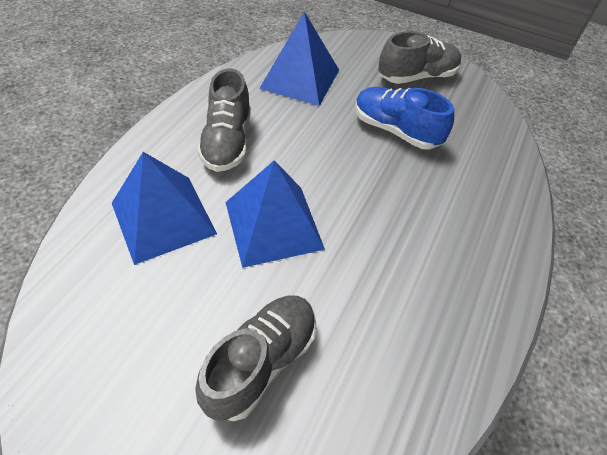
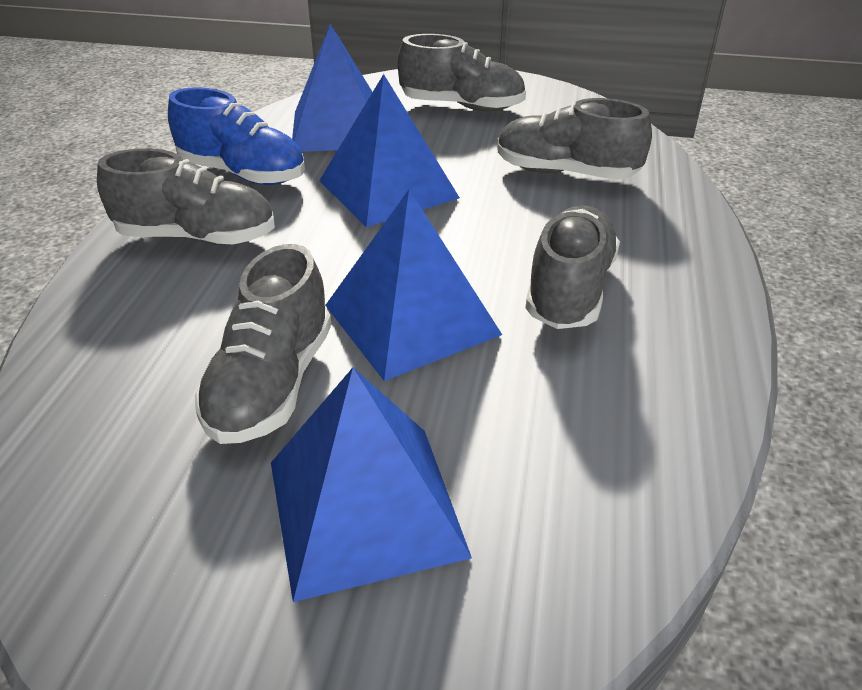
blue pyramid: [112,152,217,265] [226,160,325,268] [259,12,339,106] = 3 -> [271,368,472,602] [292,24,372,152] [319,74,460,228] [325,190,502,381] = 4
grey shoe: [195,296,317,421] [197,68,251,172] [378,31,462,84] = 3 -> [97,148,275,245] [195,244,331,444] [398,34,526,111] [497,98,652,180] [526,206,620,329] = 5

